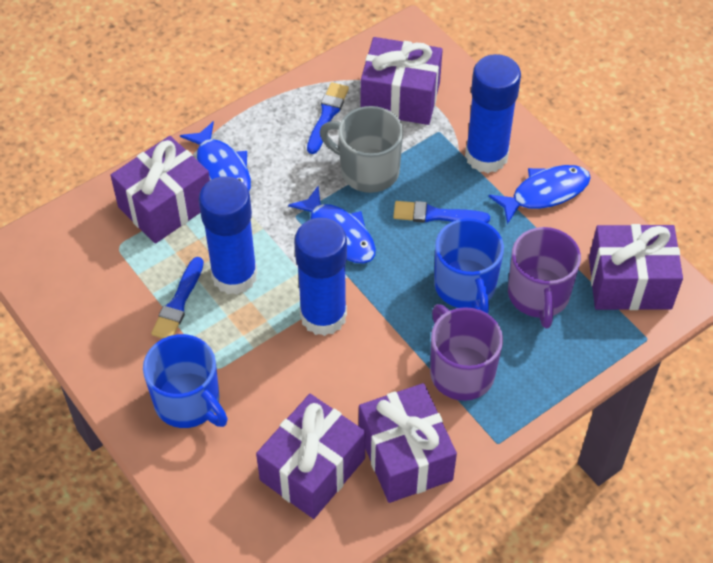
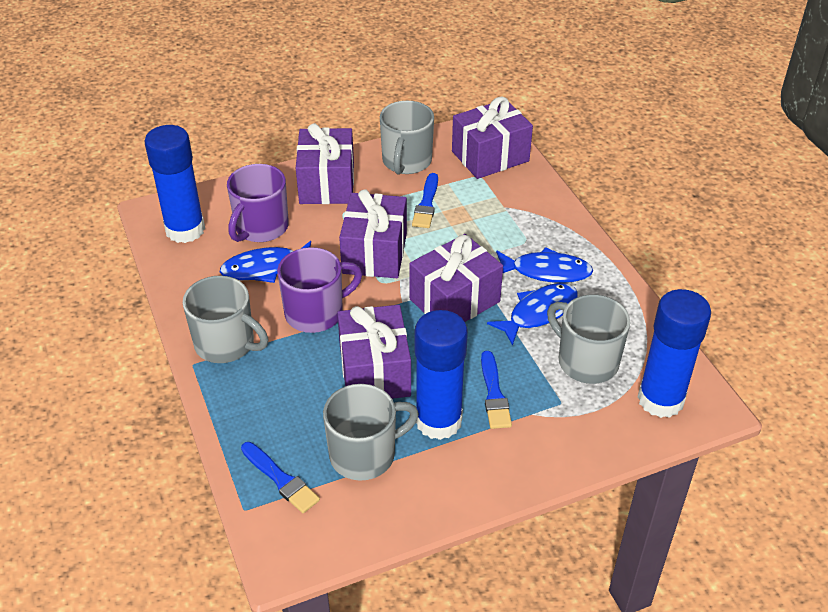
blue mug: [143,334,228,428] [434,218,504,314] = 2 -> none = 0
grey mug: [320,106,403,193] = 1 -> [183,276,268,363] [323,384,419,481] [380,101,434,175] [547,294,630,384] = 4

